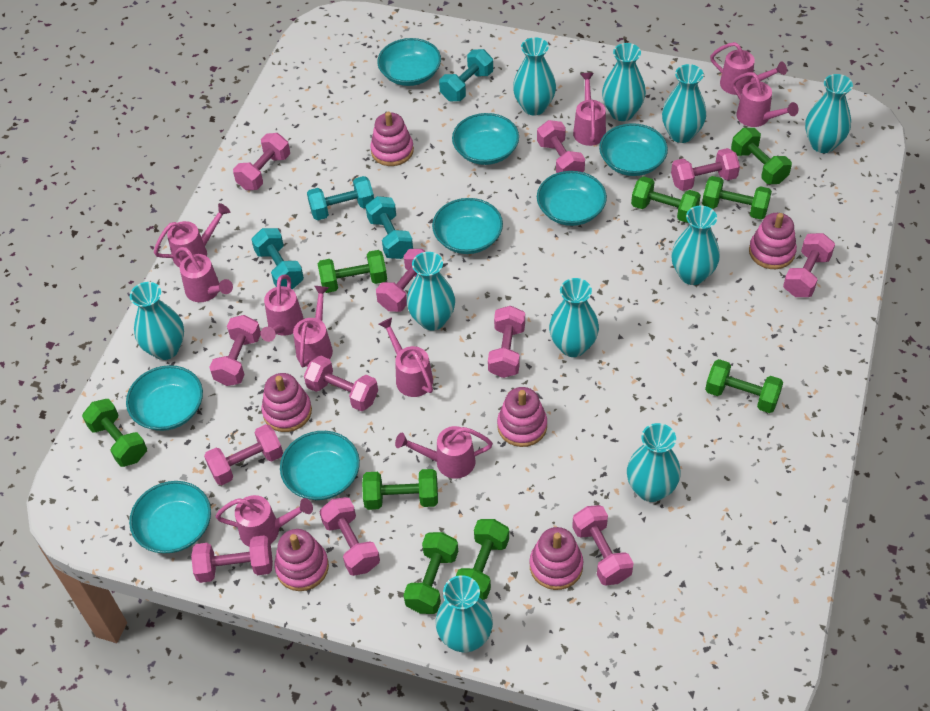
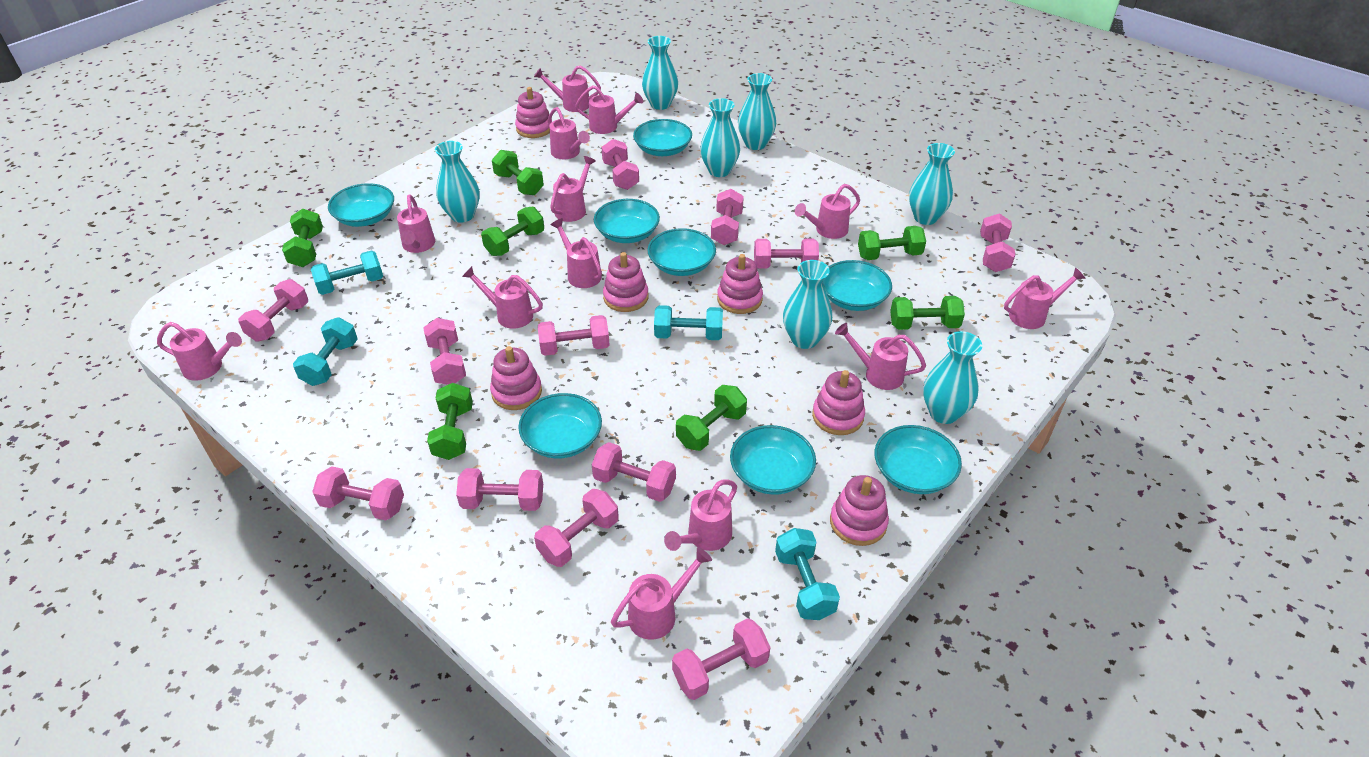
green dumbbell: [82,399,147,467] [318,250,387,293] [362,469,438,510] [404,532,458,614] [456,519,509,600] [631,176,701,223] [702,176,772,220] [705,359,783,413] [731,128,792,184] = 9 -> [282,209,323,267] [427,383,473,460] [481,206,544,256] [492,150,544,195] [676,385,747,451] [858,226,926,260] [890,296,965,330] = 7
pink watering can: [154,203,230,268] [175,247,233,302] [215,495,313,547] [260,275,303,342] [293,286,333,367] [378,318,433,397] [395,426,493,478] [573,73,606,146] [710,42,787,95] [732,72,798,127] = 10 -> [157,322,242,381] [397,194,435,253] [462,266,543,329] [534,65,601,112] [548,107,590,159] [550,156,596,222] [550,218,602,288] [575,85,643,134] [611,547,712,640] [664,479,737,551] [795,184,860,239] [835,323,926,390] [1004,267,1086,329] = 13
turquoise vase: [130,282,184,360] [407,252,455,331] [436,575,493,652] [513,37,556,115] [549,278,599,357] [602,43,646,121] [627,423,681,502] [662,64,706,143] [671,206,720,285] [805,74,853,153] = 10 -> [435,141,480,223] [642,36,678,110] [700,98,740,177] [738,73,776,150] [783,260,832,349] [909,143,955,225] [923,331,982,424] = 7

